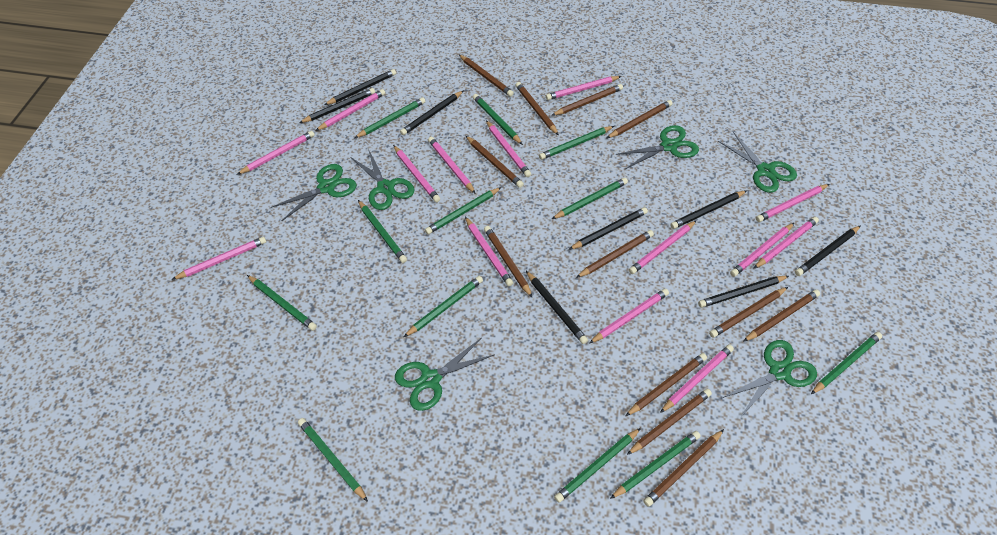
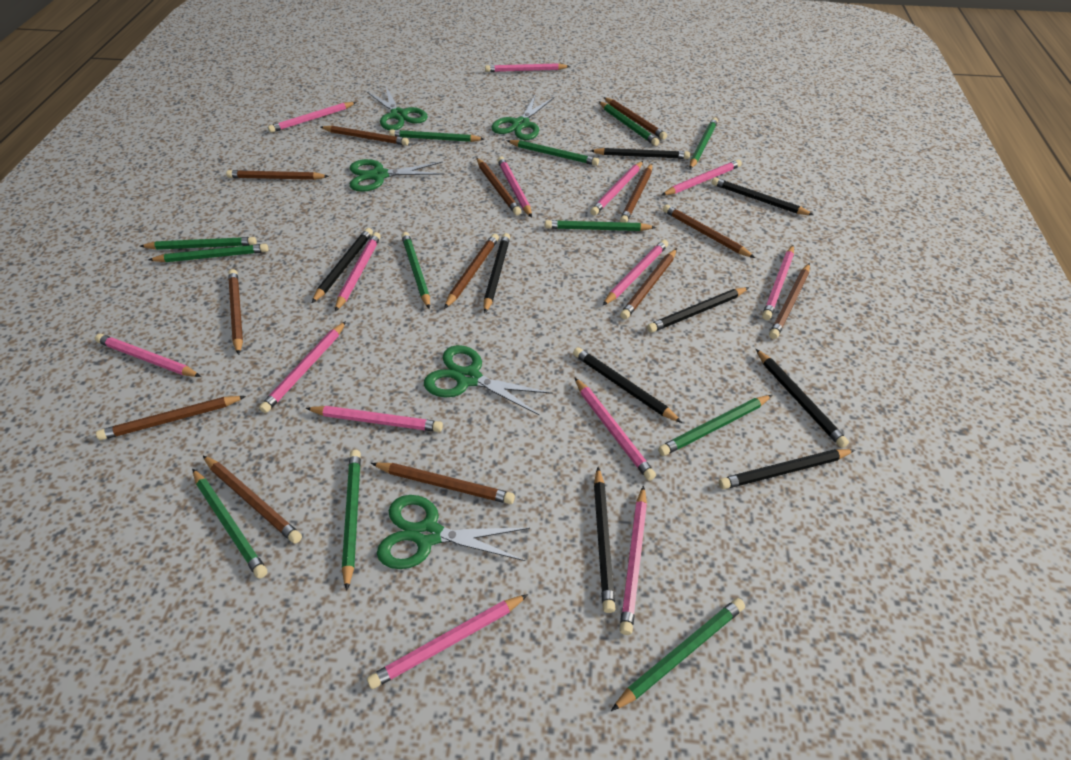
black pencil: [299,88,375,123] [324,69,396,105] [400,91,463,135] [526,271,588,344] [569,207,648,250] [670,190,747,229] [698,276,789,308] [795,225,861,276] = 8 -> [312,228,373,303] [484,233,510,313] [573,347,682,423] [590,148,690,159] [594,467,615,613] [647,287,749,333] [712,177,813,215] [719,449,855,489] [756,349,849,448] = 9
brown pencil: [459,55,514,97] [466,136,524,188] [484,226,533,298] [515,82,559,135] [551,84,623,116] [576,230,654,278] [607,100,673,138] [626,353,707,416] [627,389,712,455] [643,429,724,507] [709,287,788,338] [743,289,820,342] = 12 -> [96,396,246,440] [203,456,302,544] [226,170,329,180] [228,269,243,355] [321,125,409,146] [371,463,515,504] [444,234,499,309] [477,158,522,215] [604,97,667,140] [620,164,652,223] [620,248,677,319] [663,204,755,258] [769,263,810,339] = 13
green scissors: [271,164,357,221] [350,149,415,210] [395,338,495,411] [616,125,699,169] [718,132,797,193] [722,340,817,418] = 6 -> [350,159,444,192] [367,87,428,130] [377,495,530,569] [424,345,553,415] [491,94,555,140] = 5

